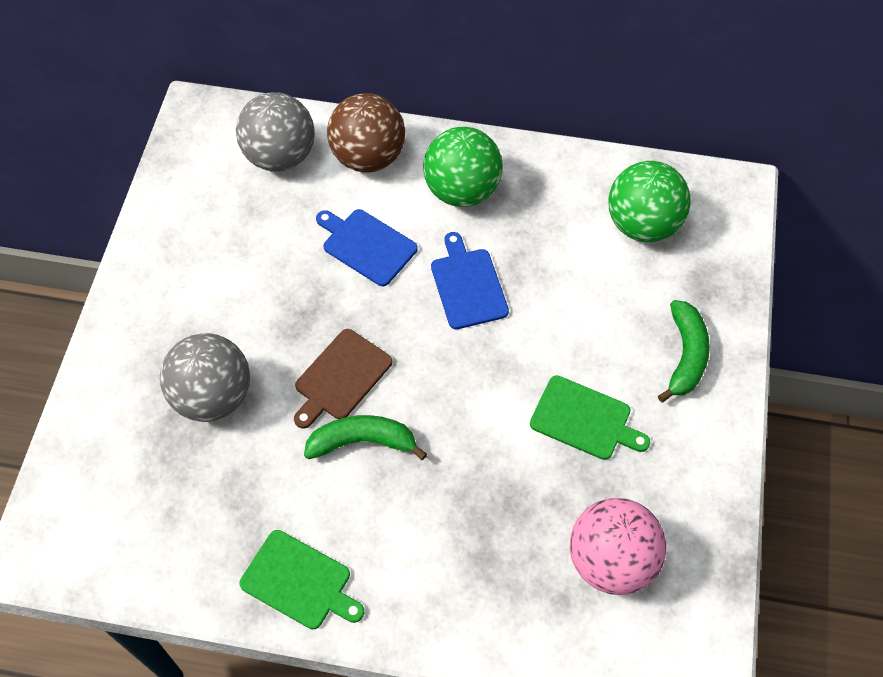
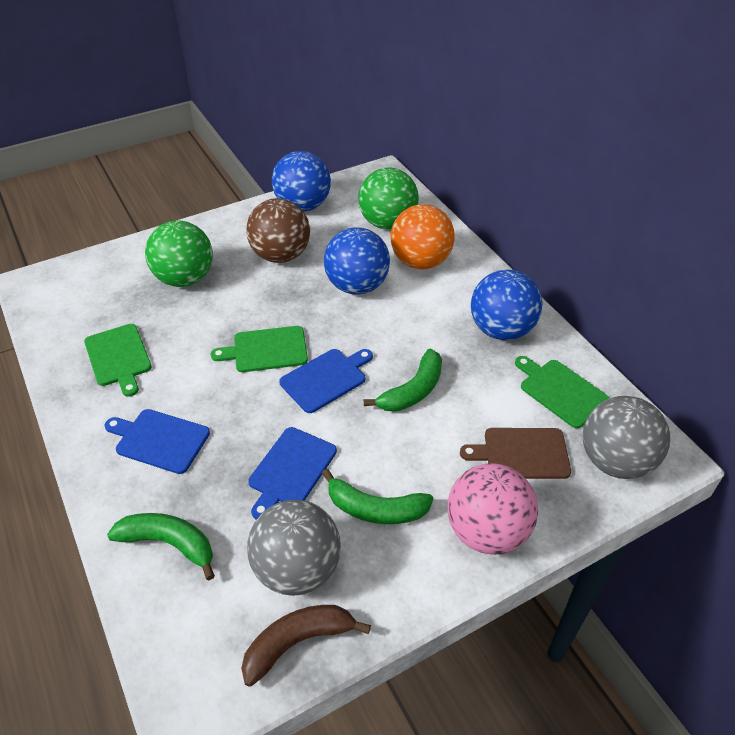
blue ball: none = 0 -> [272,151,331,211] [324,227,390,295] [471,270,542,340] = 3
blue cutting board: [316,209,418,286] [431,232,509,329] = 2 -> [105,409,210,474] [248,427,337,520] [279,349,373,413] = 3
brown banana: none = 0 -> [241,605,371,687] = 1
green banana: [304,415,427,460] [658,300,710,402] = 2 -> [107,513,215,580] [322,469,434,524] [364,349,442,412] = 3
green cutting board: [239,530,364,629] [530,375,650,460] = 2 -> [84,324,152,397] [210,326,308,372] [515,356,610,428] = 3
orange ball: none = 0 -> [391,204,455,269] = 1

